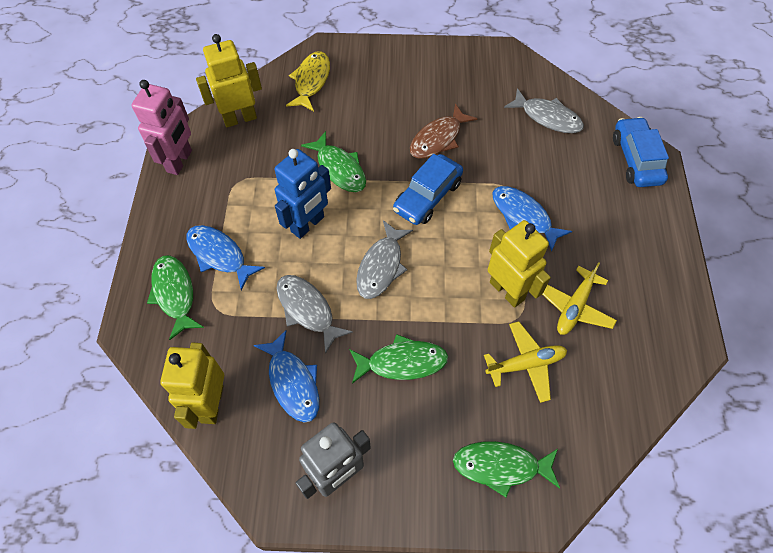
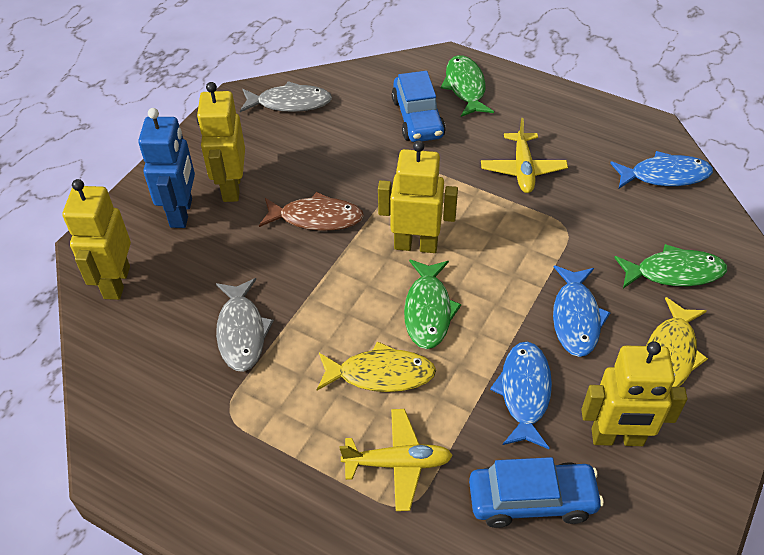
green fish: [147,255,204,340] [301,131,366,192] [349,334,448,384] [453,441,560,497] = 4 -> [404,259,461,349] [441,55,494,117] [614,244,727,288] = 3
grey fish: [276,275,353,354] [356,220,413,299] [504,88,584,133] = 3 -> [216,278,274,372] [240,81,332,112] = 2
grey robot: [296,422,371,499] = 1 -> none = 0
pink robot: [132,80,192,175] = 1 -> none = 0
yellow fish: [286,51,330,111] = 1 -> [317,341,436,392] [646,297,708,387] = 2
yellow robot: [160,343,224,429] [196,34,262,127] [488,220,551,308] = 3 -> [62,179,131,300] [197,82,245,202] [378,141,458,253] [581,341,687,446] = 4

